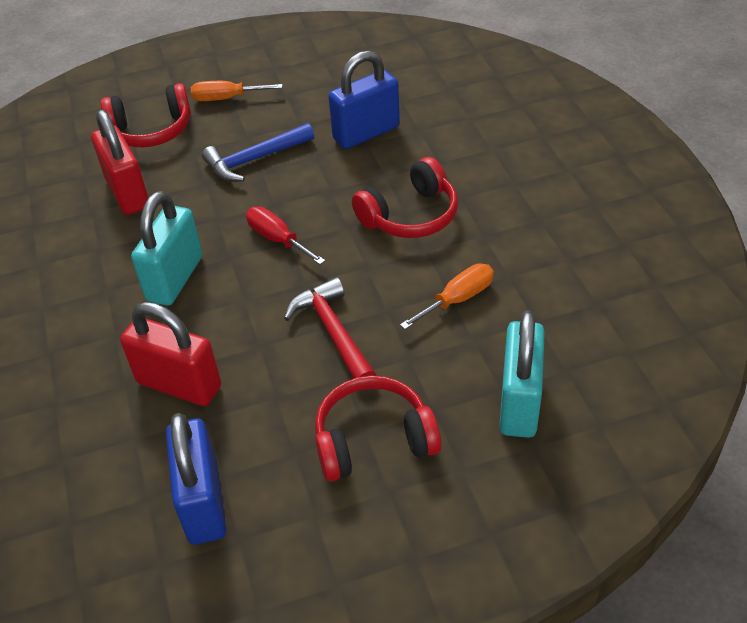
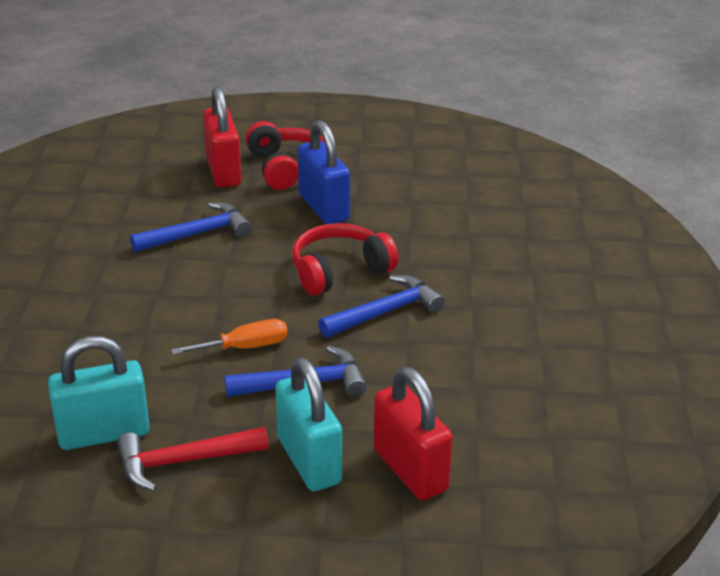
blue hammer: [202,123,314,182] = 1 -> [130,202,252,252] [225,346,367,397] [318,275,445,338] = 3
blue padlock: [166,413,226,545] [328,51,400,149] = 2 -> [298,120,350,224] = 1
orange screwdriver: [191,81,282,101] [400,264,494,329] = 2 -> [171,319,288,355] = 1
red headphones: [101,83,191,147] [315,376,441,482] [352,157,458,238] = 3 -> [245,121,325,190] [292,223,398,296] = 2
red screwdriver: [246,207,325,265] = 1 -> none = 0

